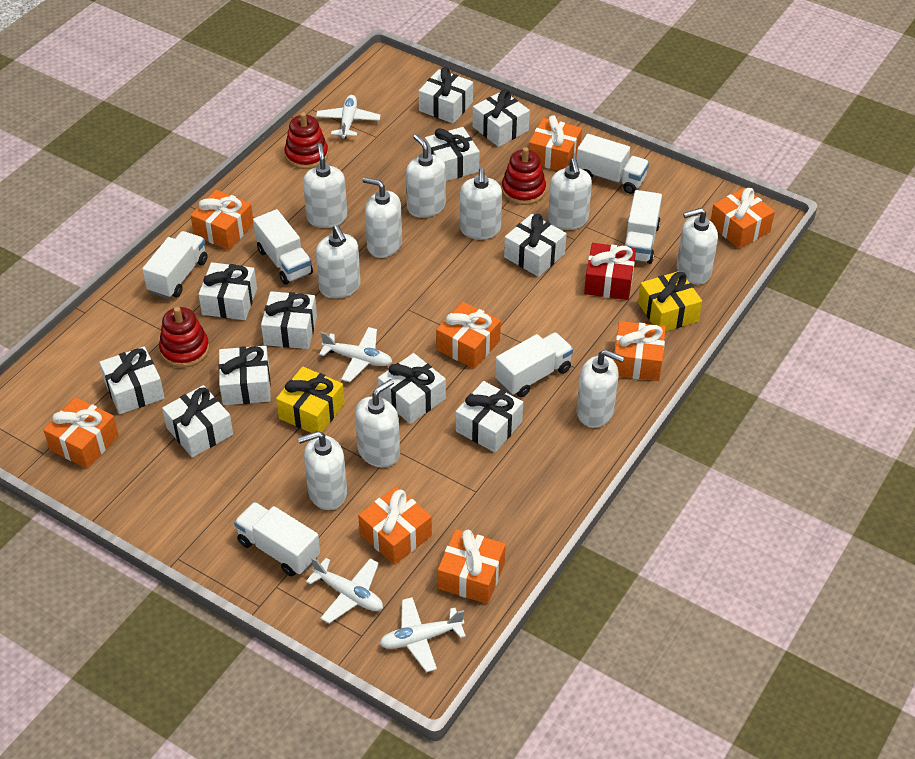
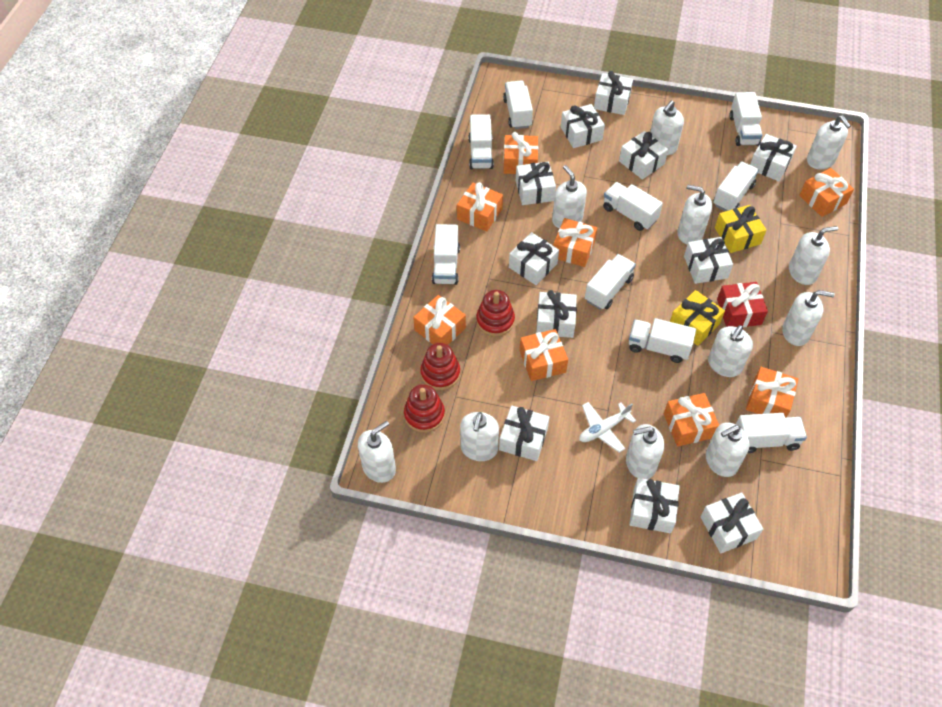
white plane: [306,557,383,623] [316,95,381,139] [319,327,392,382] [380,597,466,672] = 4 -> [579,402,636,452] = 1
white soap dispenser: [298,431,347,510] [303,143,347,228] [316,225,360,298] [355,379,400,467] [363,177,402,258] [406,134,446,218] [460,168,502,239] [548,158,592,230] [576,349,624,428] [676,208,718,285] = 10 -> [358,421,396,483] [460,412,499,461] [552,165,587,228] [626,424,664,479] [650,100,684,155] [677,185,712,244] [706,423,749,477] [708,325,753,377] [782,290,835,346] [789,226,838,285] [807,115,851,169] = 11
white truck: [142,231,207,299] [234,502,320,576] [253,209,313,285] [495,332,573,397] [576,134,649,194] [624,190,662,264] = 6 -> [432,224,460,285] [468,114,494,169] [503,81,533,129] [585,254,636,309] [603,182,663,231] [629,318,696,363] [713,162,759,211] [729,92,762,146] [736,413,807,453] = 9

